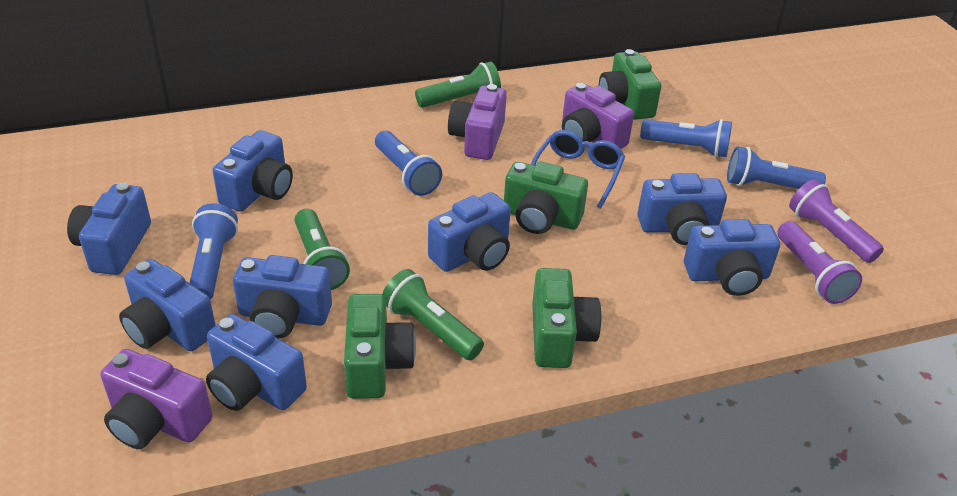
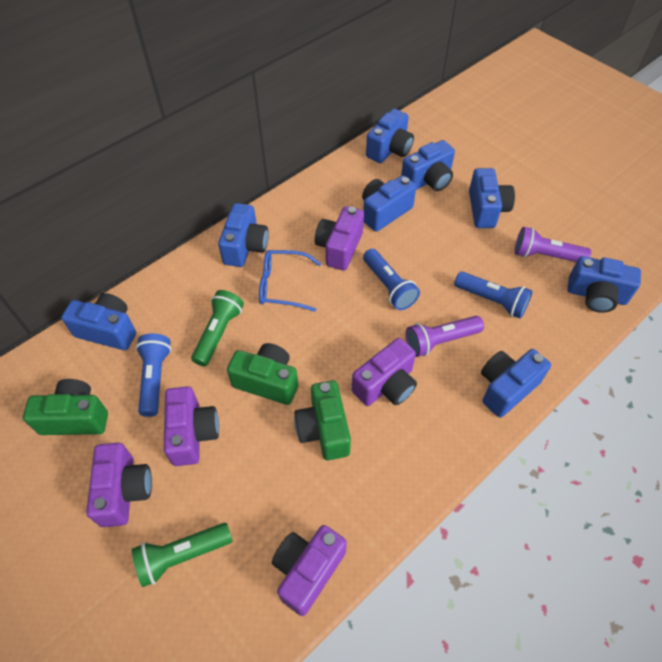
blue flashlight: [190,203,238,299] [375,131,442,196] [640,119,732,157] [727,146,826,189] = 4 -> [136,334,171,417] [363,249,420,310] [454,271,533,319] = 3
green camera: [344,294,416,399] [504,161,588,234] [532,268,601,368] [599,49,661,120] = 4 -> [23,379,108,435] [227,343,298,405] [294,380,351,460] = 3
green flashlight: [295,209,350,290] [382,269,484,360] [415,62,501,108] = 3 -> [132,523,232,587] [191,290,244,366] = 2
purple camera: [100,349,213,449] [448,84,507,160] [562,83,634,149] = 3 -> [86,443,152,527] [164,386,219,466] [272,525,347,616] [315,206,364,271] [352,338,417,406] = 5

